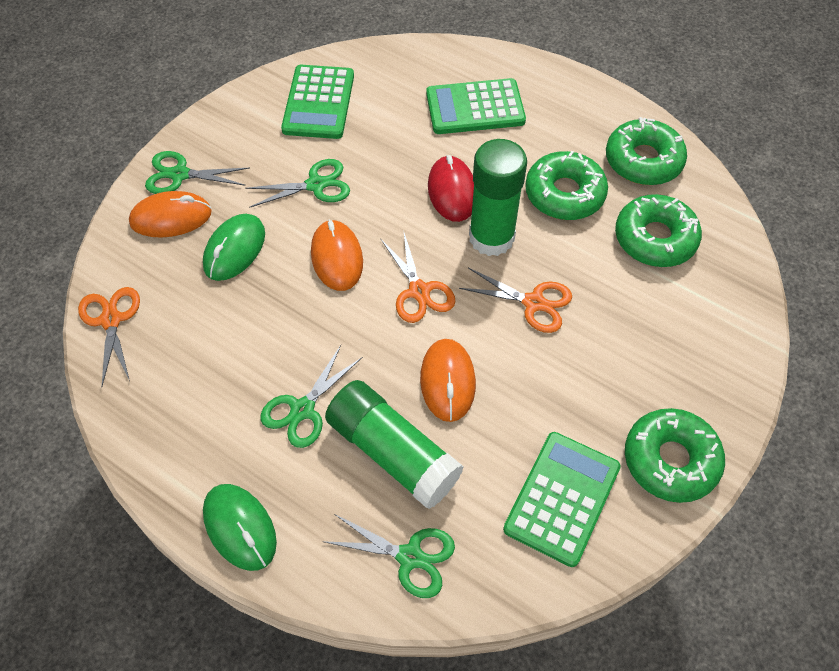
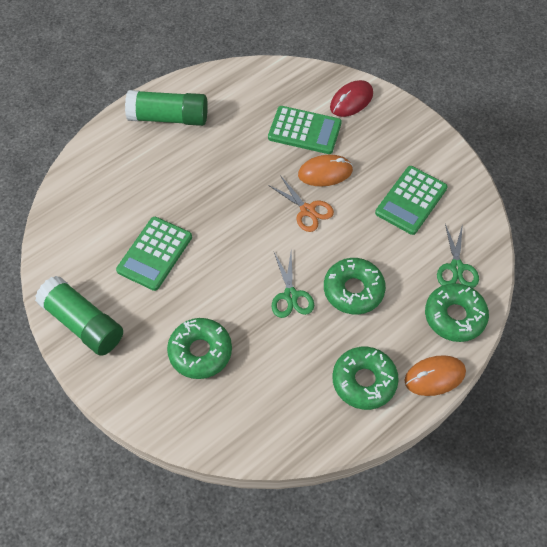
green mouse: [203,214,265,281] [203,484,277,571] = 2 -> none = 0
green scissors: [145,151,249,194] [245,159,350,208] [260,345,362,448] [322,514,455,598] = 4 -> [272,252,314,318] [437,223,479,288] = 2
orange mouse: [129,191,212,237] [311,220,363,291] [420,339,476,422] = 3 -> [298,155,353,186] [404,355,466,396] = 2
orange scissors: [78,287,140,386] [380,233,455,323] [459,268,572,333] = 3 -> [268,175,334,232] = 1

